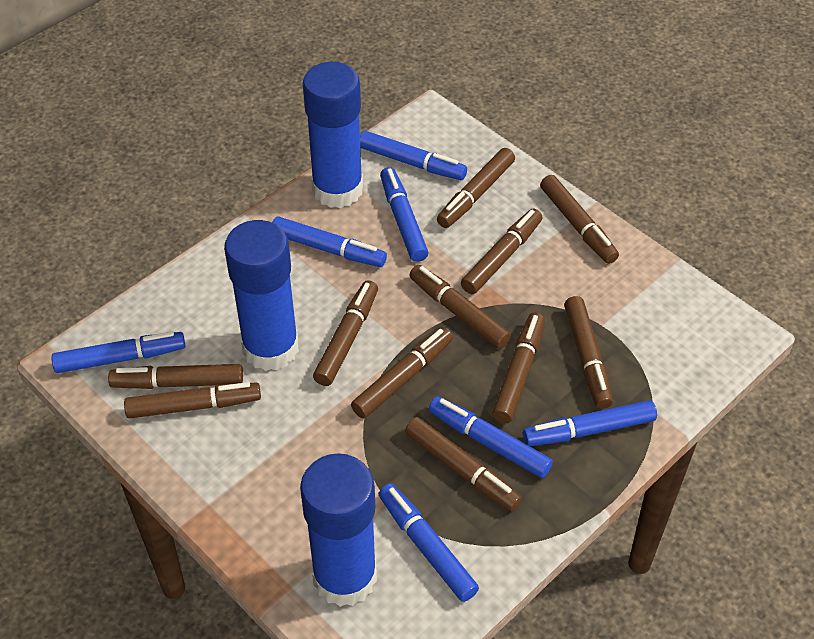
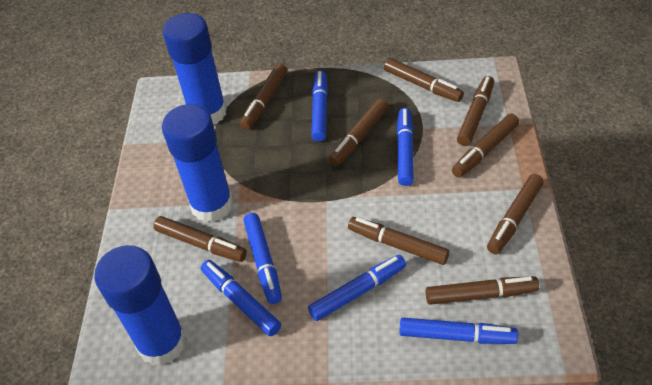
blue marker: [51,331,185,373] [272,216,387,267] [360,131,467,180] [379,483,479,602] [380,167,429,262] [429,396,553,478] [523,400,657,446] = 7 -> [201,260,281,336] [243,213,282,304] [308,255,406,321] [311,71,328,142] [397,108,414,186] [399,318,518,344] = 6
brown marker: [108,364,243,389] [124,382,261,419] [313,280,378,386] [351,327,453,418] [405,417,522,511] [410,265,511,349] [437,148,515,228] [461,209,543,294] [492,313,545,423] [540,175,619,264] [564,296,613,409] = 11 -> [153,216,247,262] [240,63,287,130] [329,98,388,166] [348,217,449,265] [384,58,464,102] [426,276,539,305] [452,114,519,178] [457,76,494,146] [487,174,544,254] = 9

